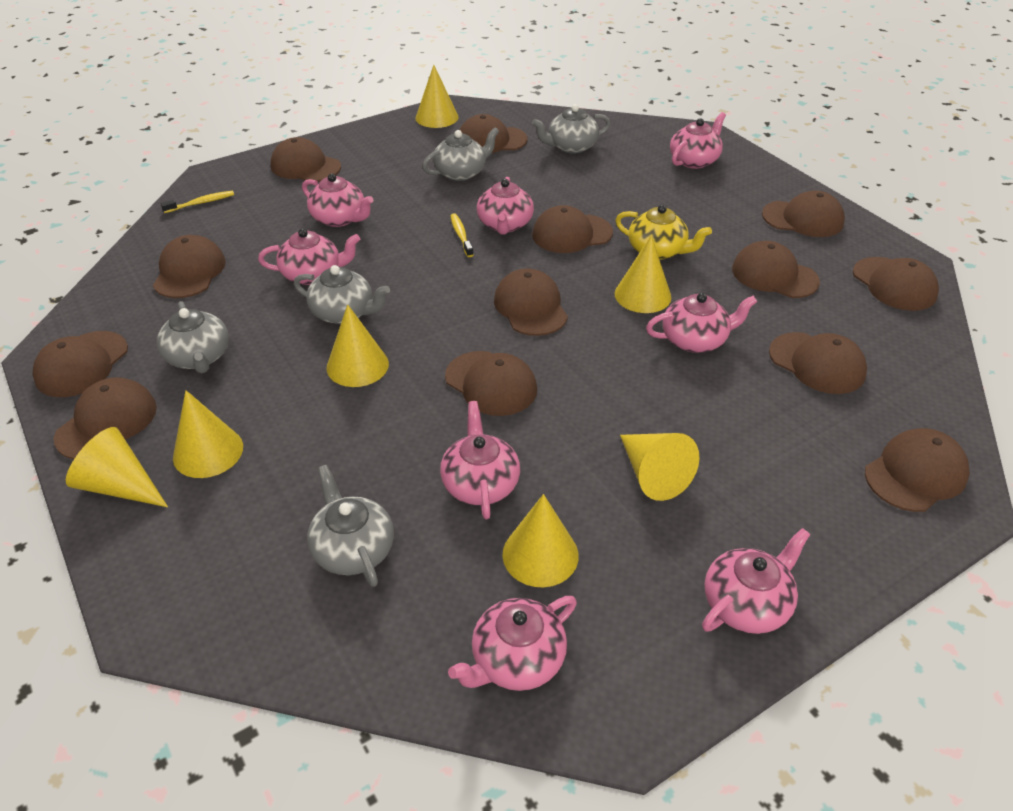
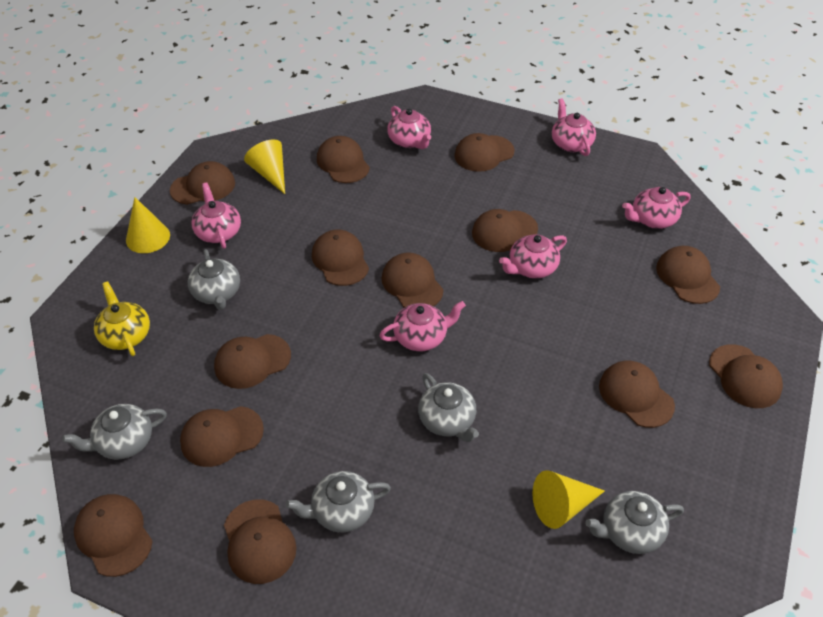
pink teapot: [258,228,360,285] [302,173,374,227] [440,401,520,519] [448,596,577,691] [477,177,534,235] [646,293,757,353] [670,112,726,169] [702,528,811,634] = 8 -> [191,183,241,249] [379,301,466,351] [387,106,431,149] [499,234,567,279] [552,98,596,156] [622,187,691,229] = 6
yellow cone: [66,427,168,507] [173,390,243,478] [326,304,389,387] [416,65,459,128] [502,494,579,587] [615,235,671,313] [620,433,700,501] = 7 -> [126,197,170,253] [244,139,285,194] [532,470,605,529] = 3
yellow toothbrush: [161,191,234,213] [450,213,474,257] = 2 -> none = 0

